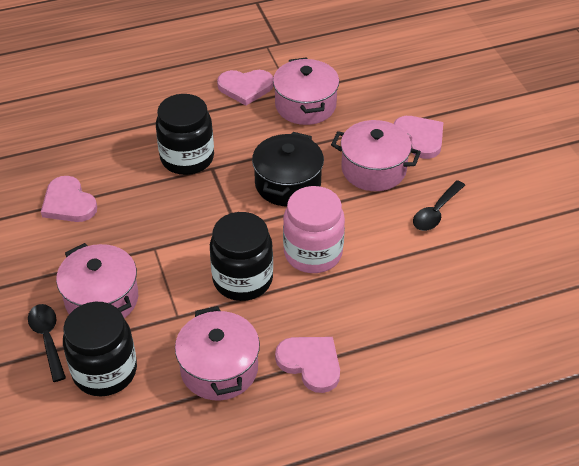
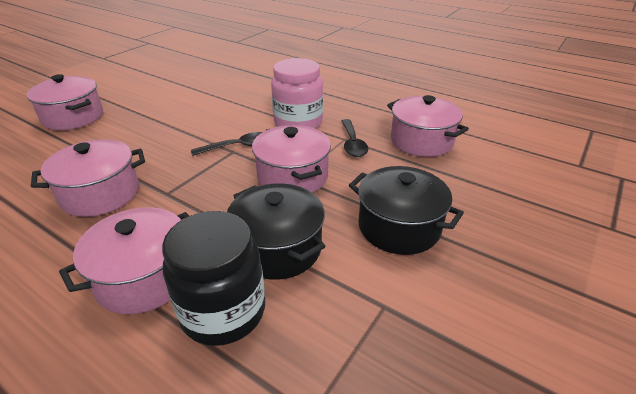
black jar: [63,302,137,396] [156,94,214,175] [210,212,273,301] = 3 -> [162,211,265,346] = 1
black pot: [252,132,324,206] = 1 -> [227,184,326,280] [349,166,464,255] = 2
pink heart: [41,176,97,222] [217,70,273,106] [275,337,340,393] [393,116,443,159] = 4 -> none = 0
pink pot: [56,243,138,319] [175,306,260,400] [273,57,339,125] [331,120,421,191] = 4 -> [26,74,103,130] [31,139,145,217] [59,207,189,314] [252,125,331,193] [387,95,469,157] = 5

